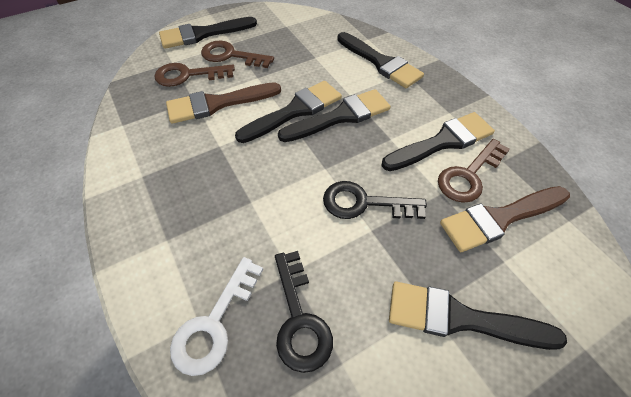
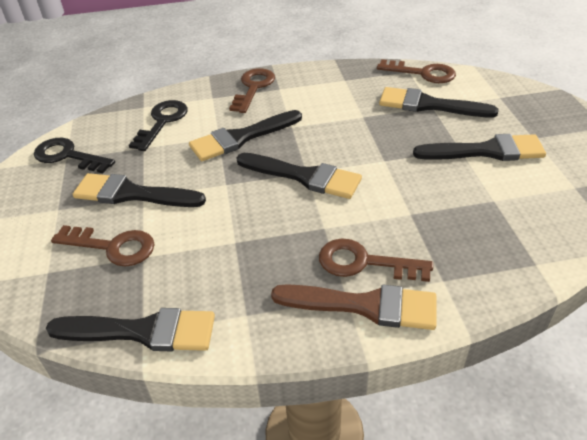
brown brush: [166,82,281,124] [440,186,570,252] = 2 -> [271,284,436,330] = 1
brown key: [154,63,235,87] [201,41,274,68] [438,139,510,203] = 3 -> [51,225,155,267] [229,68,275,113] [319,238,433,282] [377,59,456,83] = 4
white key: [170,257,263,376] = 1 -> none = 0

